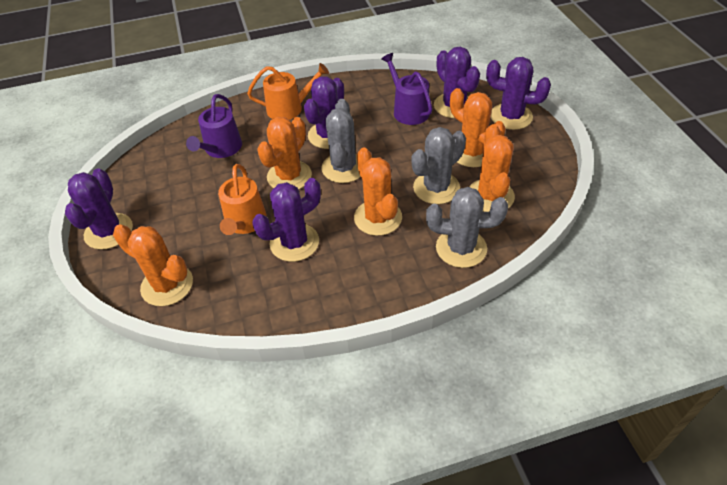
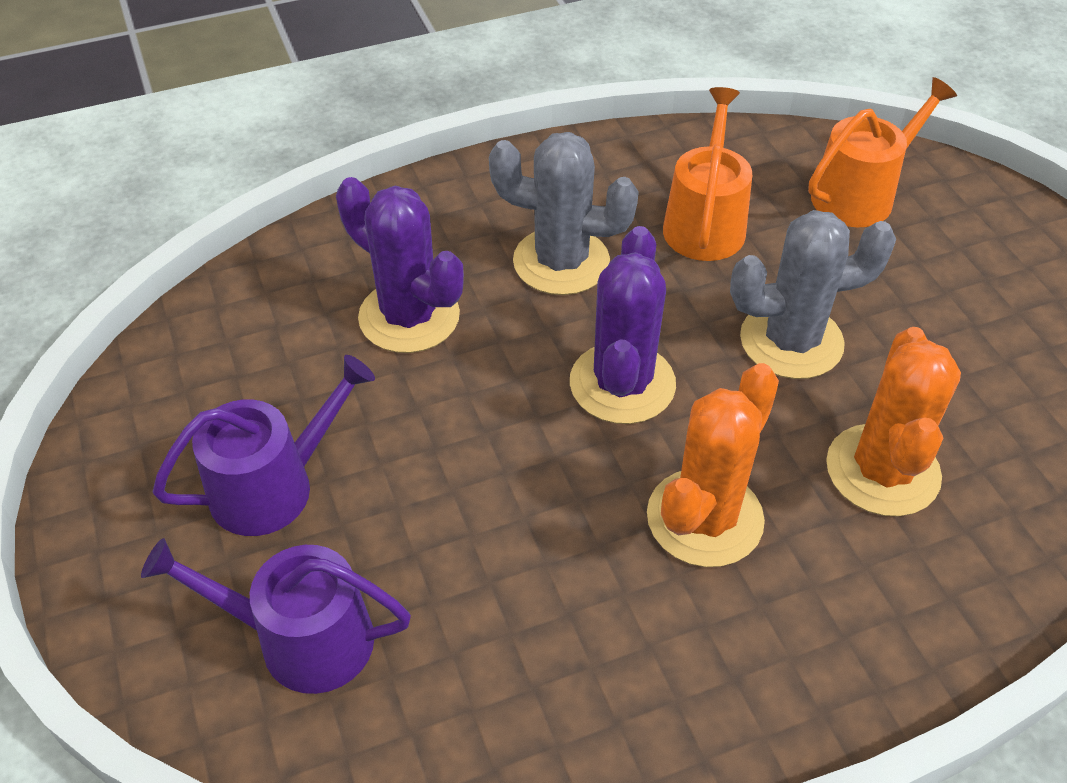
grey cactus: [322,99,361,183] [412,127,466,204] [426,187,508,268] = 3 -> [489,132,639,295] [730,210,896,379] = 2
orange cactus: [113,224,193,306] [257,117,312,190] [354,148,402,236] [450,88,505,167] [469,124,515,212] = 5 -> [647,363,779,567] [826,327,961,516] = 2
purple cactus: [65,169,133,250] [252,178,321,262] [304,76,344,149] [434,47,480,118] [486,57,551,130] = 5 -> [336,177,464,353] [570,226,676,424] = 2

